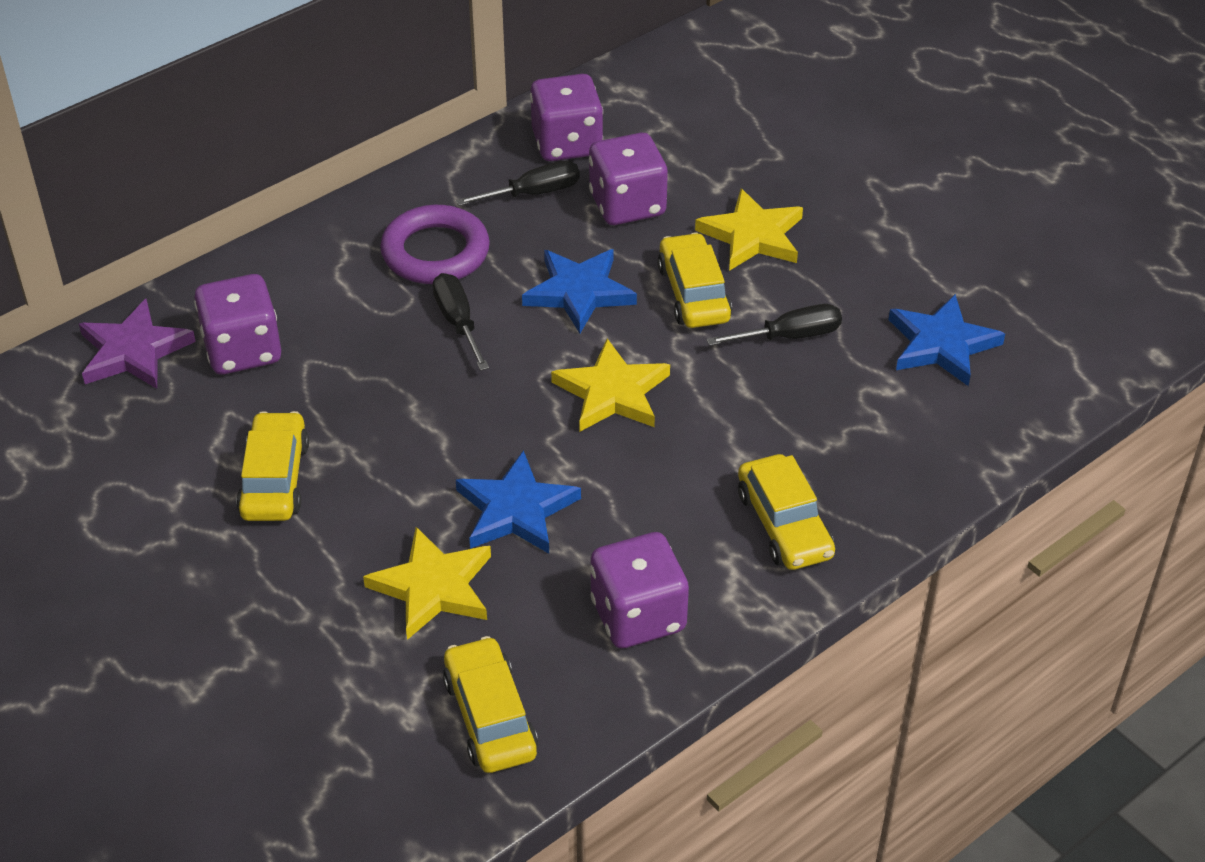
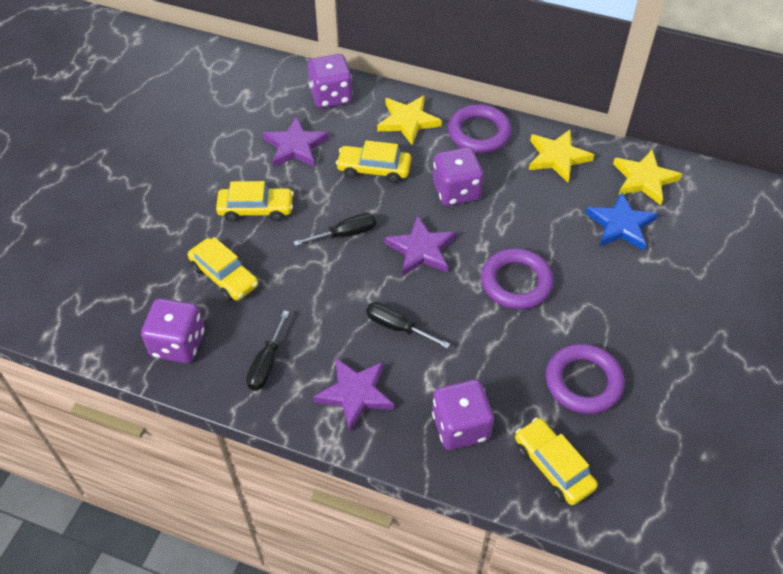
blue star: [456,450,581,554] [522,249,637,333] [889,294,1005,386] = 3 -> [586,192,658,250] = 1
purple ring: [380,205,490,284] = 1 -> [448,104,512,153] [481,248,554,309] [546,344,625,414] = 3
purple star: [79,299,196,389] = 1 -> [263,117,329,167] [313,357,394,432] [385,215,456,276] = 3

